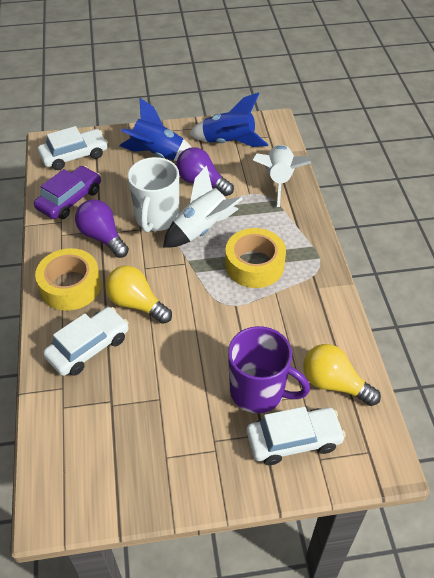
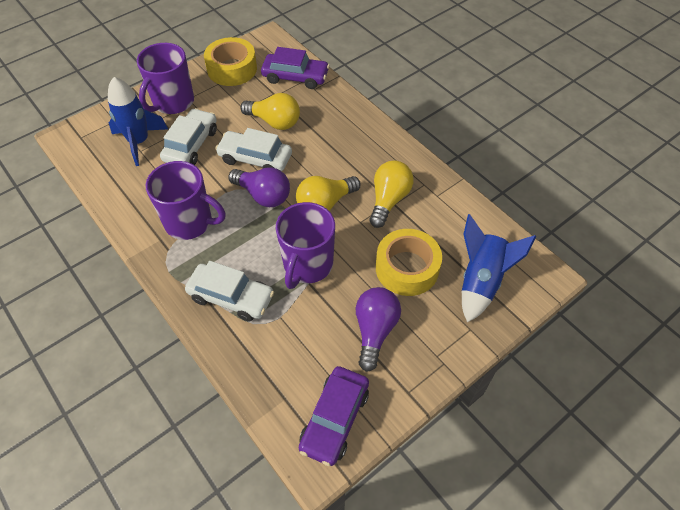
purple car: [34,166,101,219] = 1 -> [261,47,330,89] [299,366,369,466] = 2
purple mug: [228,326,310,413] = 1 -> [137,43,194,114] [146,161,226,240] [276,202,335,289] = 3
white mug: [128,157,179,233] = 1 -> none = 0
white rocket: [163,165,243,247] [253,145,311,207] = 2 -> none = 0
yellow light bulb: [105,266,172,324] [303,344,381,406] = 2 -> [240,93,300,130] [296,176,361,211] [369,160,414,228] = 3

